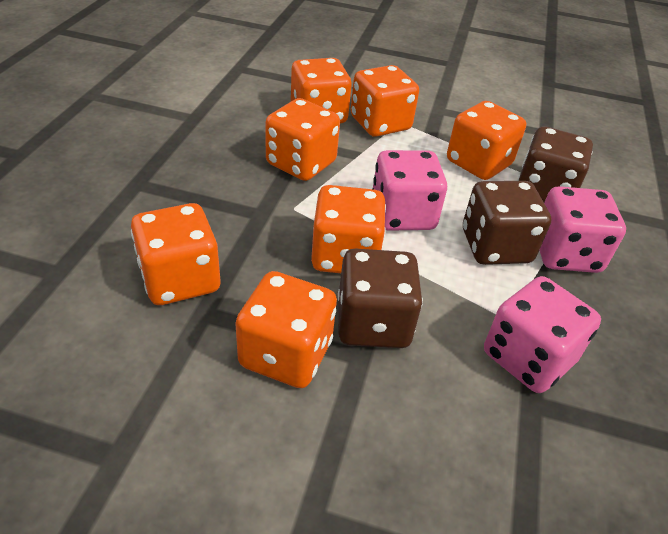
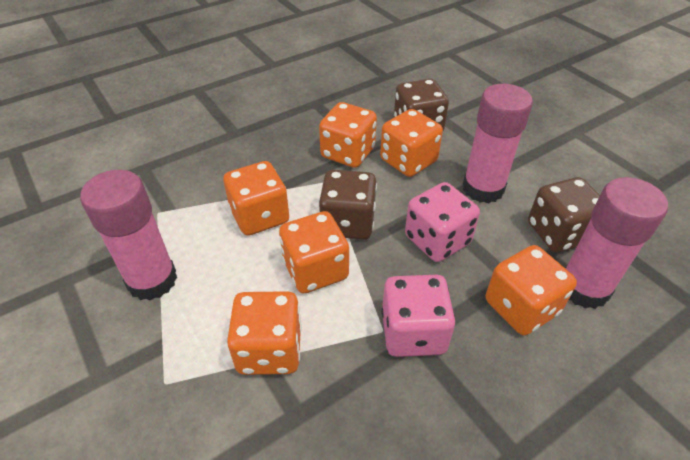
orange dice: [131,203,220,305] [235,271,337,388] [265,98,340,181] [291,58,352,124] [311,185,386,273] [351,65,419,137] [447,101,526,180] = 7 -> [223,161,289,236] [227,291,302,375] [279,211,349,294] [319,102,377,168] [380,109,443,177] [486,245,577,335] = 6
pink dice: [373,150,447,231] [484,276,601,393] [539,186,626,273] = 3 -> [382,275,455,357] [405,182,480,262] = 2
pink glue stick: none = 0 -> [80,170,177,300] [463,84,533,203] [565,177,668,309] = 3

